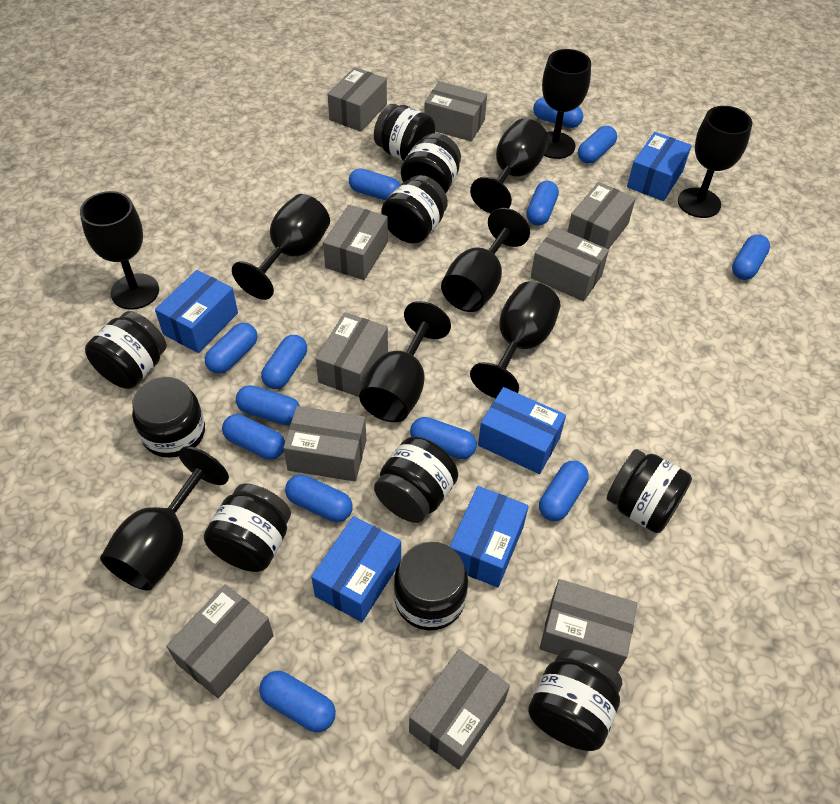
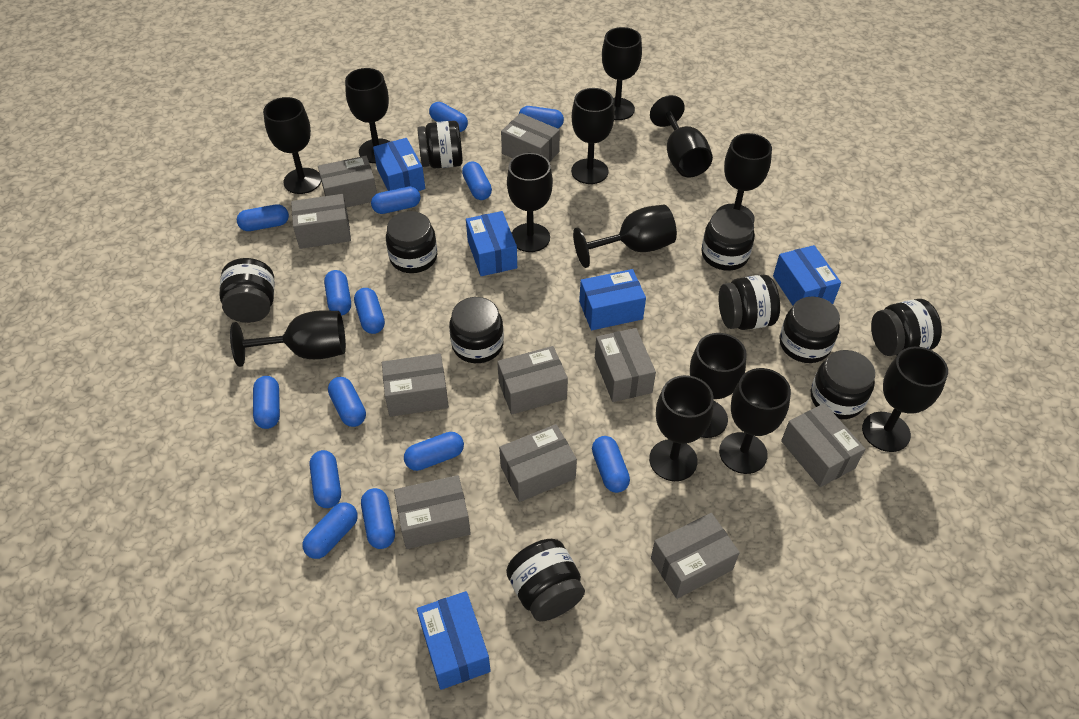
black goblet: [80,191,159,310] [100,446,229,591] [232,194,330,300] [359,301,451,422] [441,208,530,312] [470,118,549,213] [470,282,561,398] [542,49,591,159] [678,106,752,218] = 9 -> [230,310,346,367] [263,97,321,194] [345,68,391,163] [507,153,553,252] [571,88,615,184] [573,205,677,268] [602,27,642,120] [649,375,714,481] [650,95,713,177] [690,333,747,438] [716,133,772,223] [719,368,791,474] [862,347,948,452] = 13
blue capsule: [205,323,258,374] [222,414,285,460] [236,385,300,425] [259,671,336,732] [261,335,307,389] [285,474,353,522] [349,168,400,200] [410,417,477,459] [526,181,559,226] [533,97,583,128] [539,461,589,521] [578,126,617,164] [732,234,770,280] = 13 -> [237,204,289,231] [253,376,280,429] [302,503,358,559] [309,450,341,508] [324,270,351,316] [328,377,366,427] [354,288,385,334] [361,488,395,549] [371,186,421,214] [404,432,464,471] [429,102,468,132] [462,161,492,200] [519,106,564,128] [592,436,630,493] = 14

